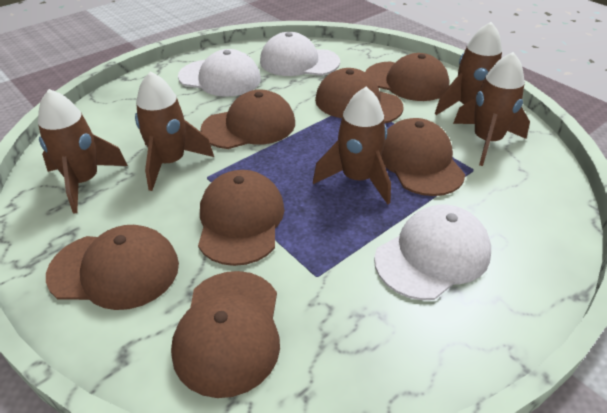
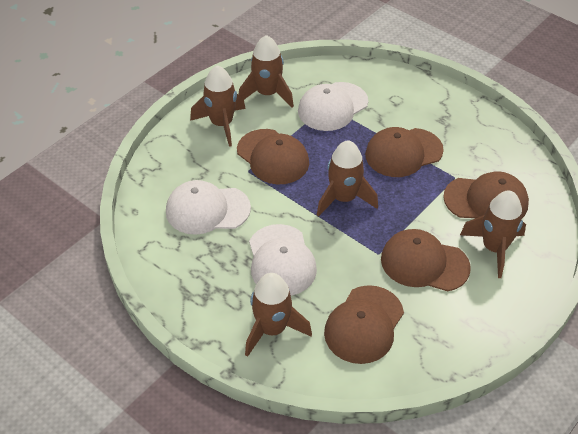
brown cap: [46,225,179,310] [171,271,280,398] [198,170,284,266] [200,90,295,149] [315,68,403,123] [365,53,450,101] [381,118,465,196] = 7 -> [237,129,309,185] [324,285,404,364] [365,127,444,177] [381,229,471,291] [443,171,529,218] = 5

